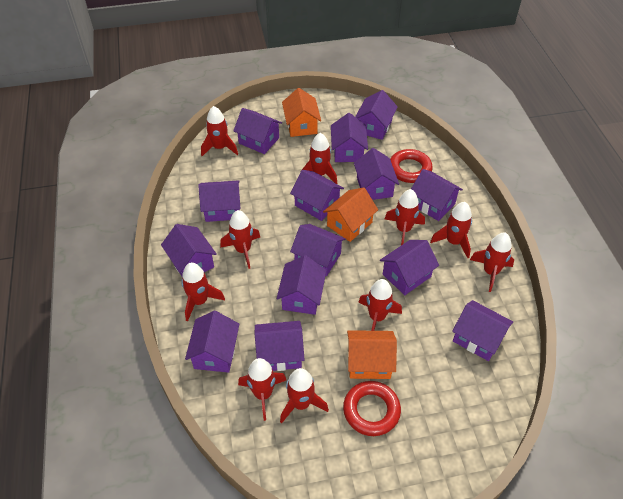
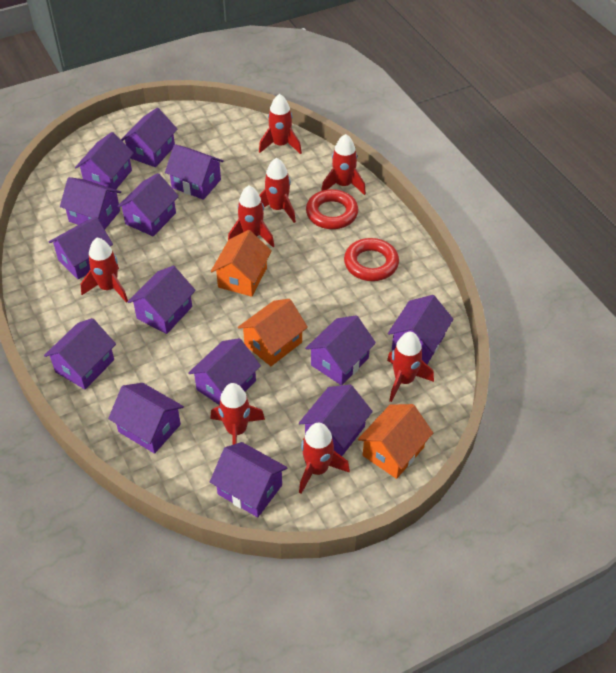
red rocket: [181,262,225,321] [201,106,238,156] [220,210,260,269] [238,358,286,421] [280,368,329,423] [302,133,337,184] [358,279,402,331] [385,189,425,245] [430,202,472,258] [470,233,514,292] = 10 -> [81,238,128,303] [210,383,265,445] [228,185,274,247] [259,94,302,154] [259,158,296,223] [299,422,350,494] [321,134,366,195] [387,332,434,402] = 8

